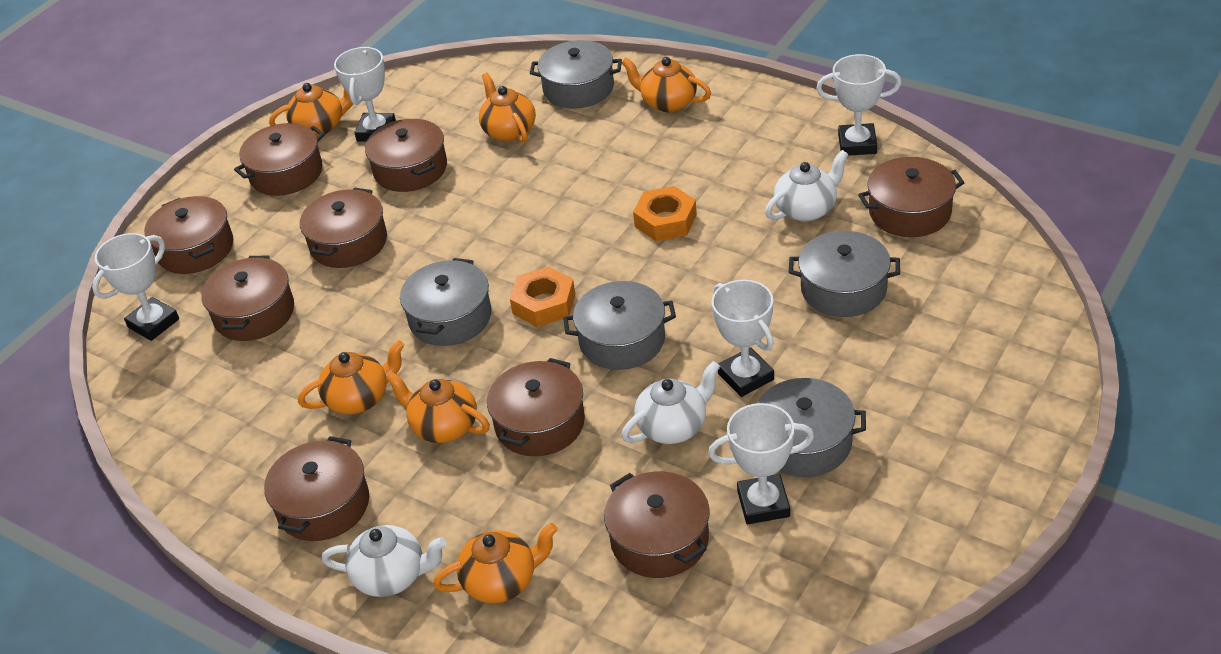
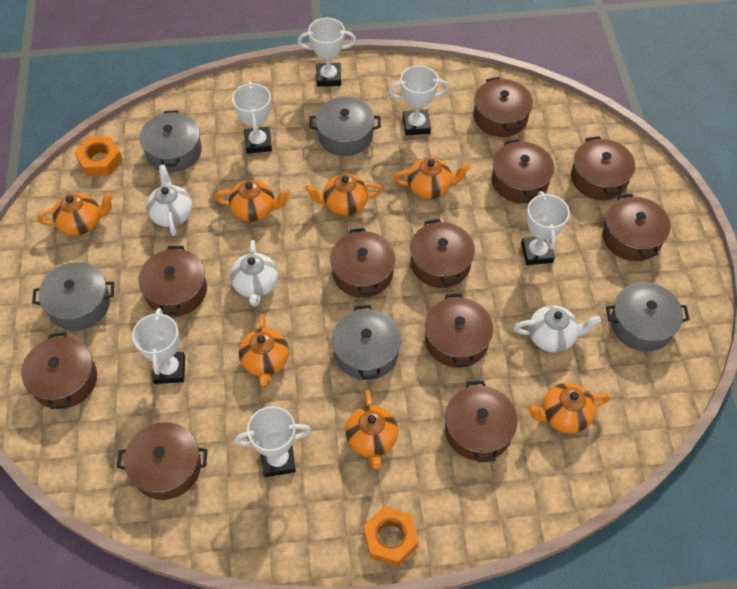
brown pot: [144,196,233,274] [201,256,294,341] [234,123,325,196] [264,436,369,541] [300,188,387,268] [365,119,447,192] [487,358,585,456] [604,471,709,578] [858,157,965,237] = 9 -> [21,332,97,409] [117,422,208,500] [138,246,207,317] [330,228,396,298] [410,219,475,288] [425,293,493,368] [445,381,518,462] [474,77,533,137] [492,139,554,203] [571,136,635,200] [603,194,671,261] = 11
orange teapot: [269,83,353,137] [298,340,405,414] [386,372,490,443] [433,523,558,603] [479,73,536,143] [621,57,711,112] = 6 -> [37,193,114,235] [214,180,291,222] [238,314,289,387] [305,174,383,216] [345,390,398,469] [393,158,471,199] [527,383,610,434] = 7
white trophy: [92,233,179,341] [334,47,396,142] [708,403,814,524] [711,280,774,397] [816,54,901,156] = 5 -> [132,308,185,384] [232,82,272,154] [235,406,311,477] [298,18,356,87] [388,65,449,136] [521,191,570,265] = 6

